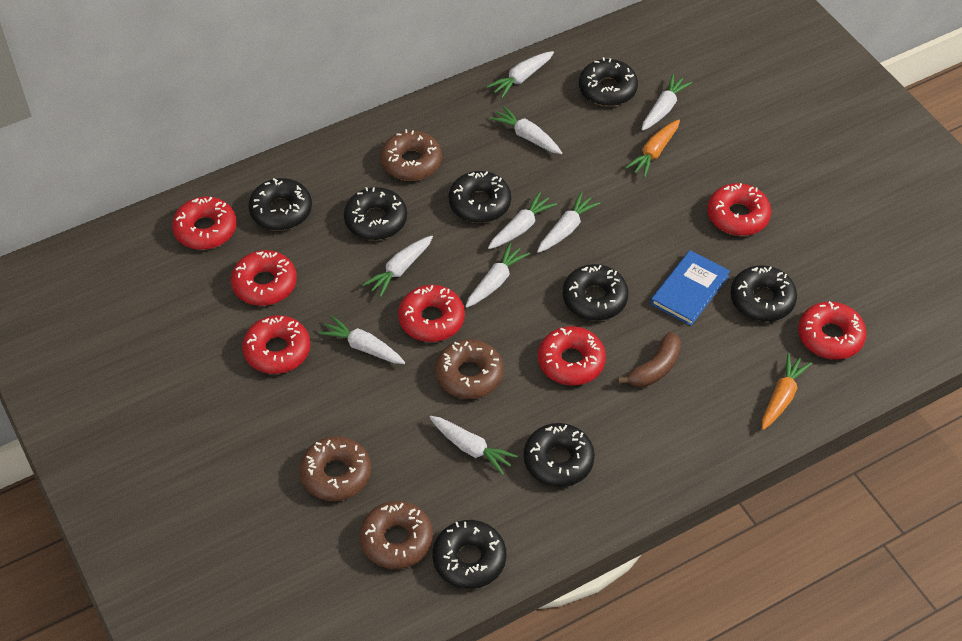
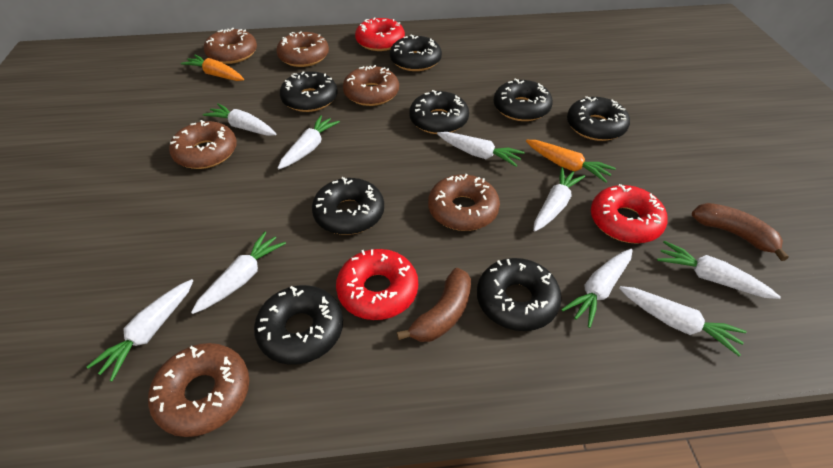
blue book: [651,250,730,326] = 1 -> none = 0
brown banana: [618,332,681,388] = 1 -> [397,268,471,342] [692,203,789,261] = 2
brown donut: [299,436,371,501] [359,501,433,569] [380,129,442,181] [435,339,503,399] = 4 -> [148,343,249,437] [169,120,237,169] [204,28,257,64] [276,31,329,67] [343,65,399,106] [428,174,500,231] = 6
red donut: [172,197,236,250] [231,250,297,306] [242,315,310,374] [398,285,465,342] [538,326,606,386] [707,183,771,236] [798,301,867,360] = 7 -> [336,249,418,320] [355,17,405,51] [591,184,668,244] = 3

